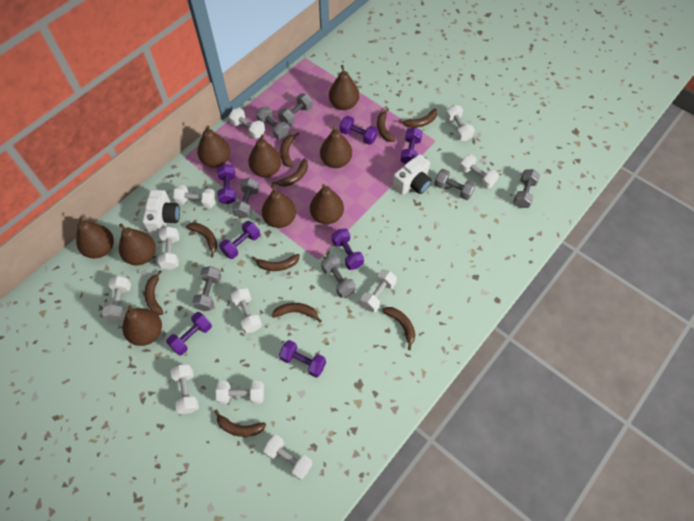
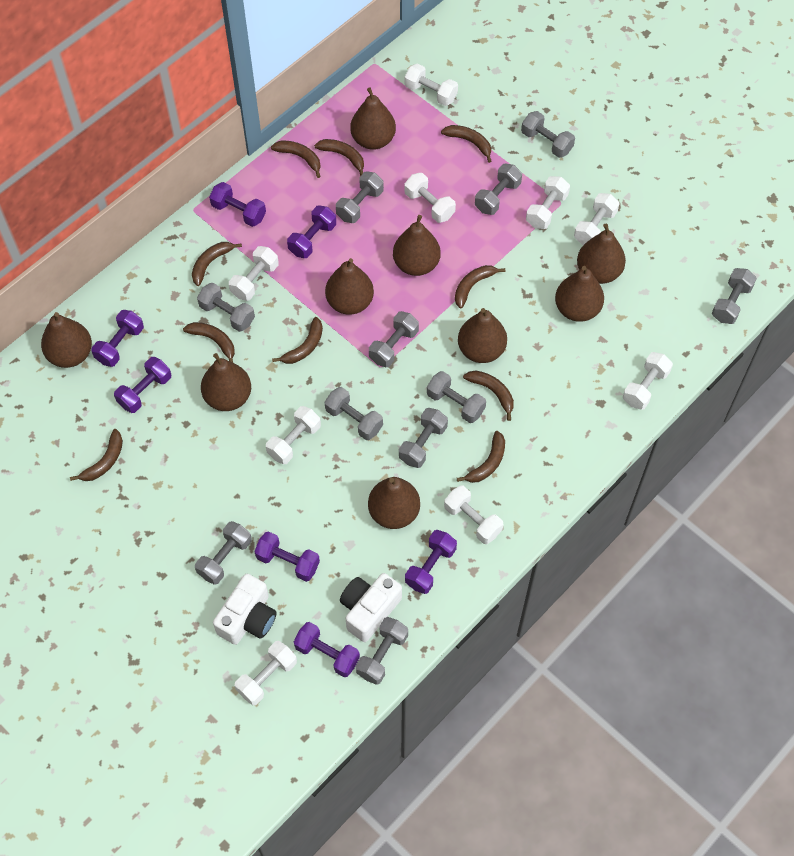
grey dumbbell: [192,266,222,311] [232,178,259,218] [256,107,290,139] [278,93,313,126] [321,255,356,298] [434,169,476,200] [513,169,540,208] = 7 -> [195,521,252,585] [197,283,255,332] [325,387,383,440] [336,171,384,223] [356,617,408,685] [369,311,419,367] [399,408,448,468] [427,371,486,423] [475,164,522,215] [521,111,575,158] [712,268,757,324] = 11
white dumbbell: [102,276,131,322] [158,227,179,270] [170,364,199,414] [173,185,216,209] [216,381,264,404] [229,108,265,139] [230,288,262,333] [263,435,313,480] [361,269,397,312] [445,105,475,141] [459,154,499,189] = 11 -> [229,246,279,301] [235,641,297,705] [266,406,321,464] [404,173,456,223] [405,63,458,106] [444,486,504,544] [526,176,570,229] [574,193,620,245] [623,352,673,410] = 9

